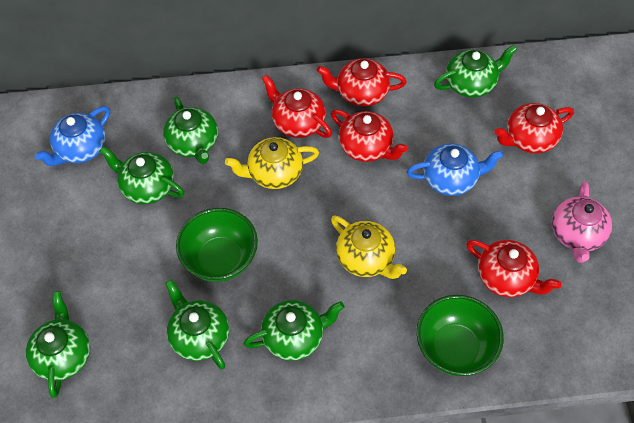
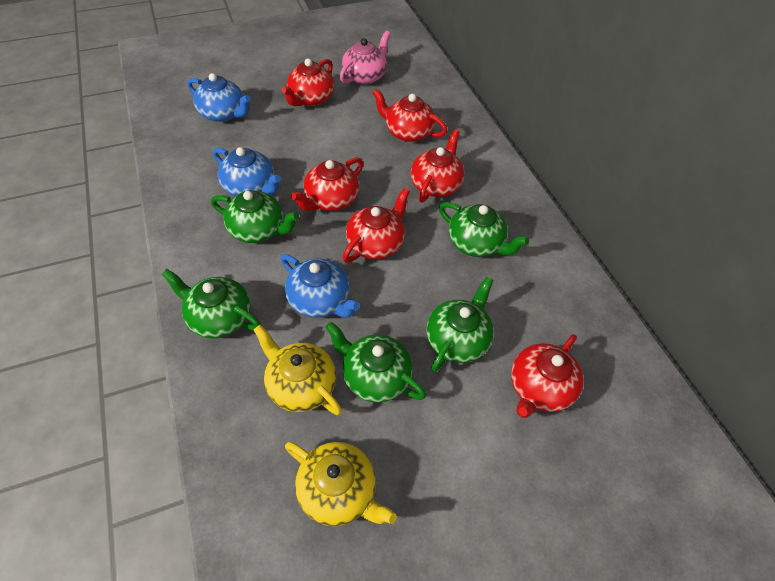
blue teapot: [35,106,110,166] [407,144,504,196] = 2 -> [187,73,251,122] [213,147,281,196] [281,254,360,318] = 3
green bowl: [176,208,258,282] [416,295,504,376] = 2 -> none = 0
green teapot: [26,291,90,398] [100,146,184,204] [163,96,218,164] [165,279,229,370] [243,300,344,361] [434,45,517,98] = 6 -> [161,269,261,338] [211,190,299,243] [325,322,426,403] [426,276,494,372] [439,202,529,257] = 5
red teapot: [262,75,332,138] [317,58,407,107] [331,109,408,162] [466,240,562,297] [494,103,574,153] = 5 -> [281,59,334,106] [291,157,363,211] [343,188,410,263] [372,88,447,142] [410,129,464,203] [511,334,584,418] = 6

